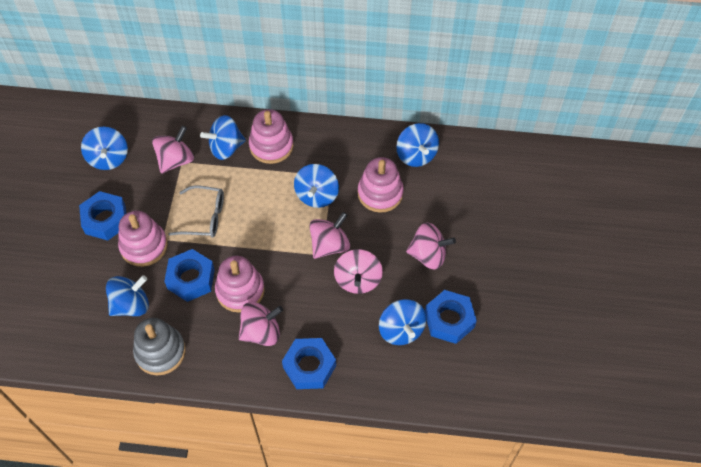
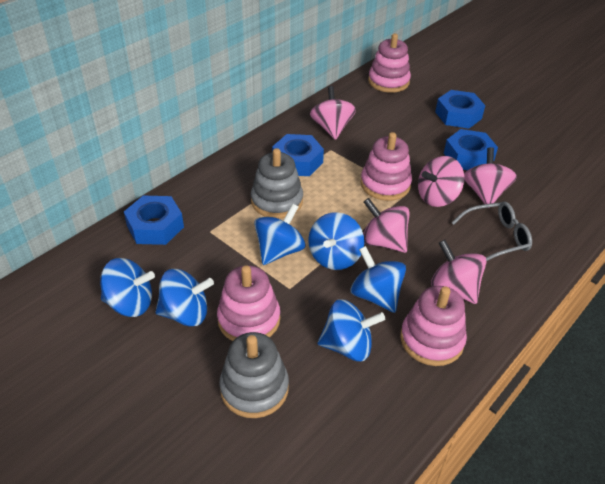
grey stacking toy: [133,318,186,375] = 1 -> [219,332,289,418] [251,148,303,219] = 2

